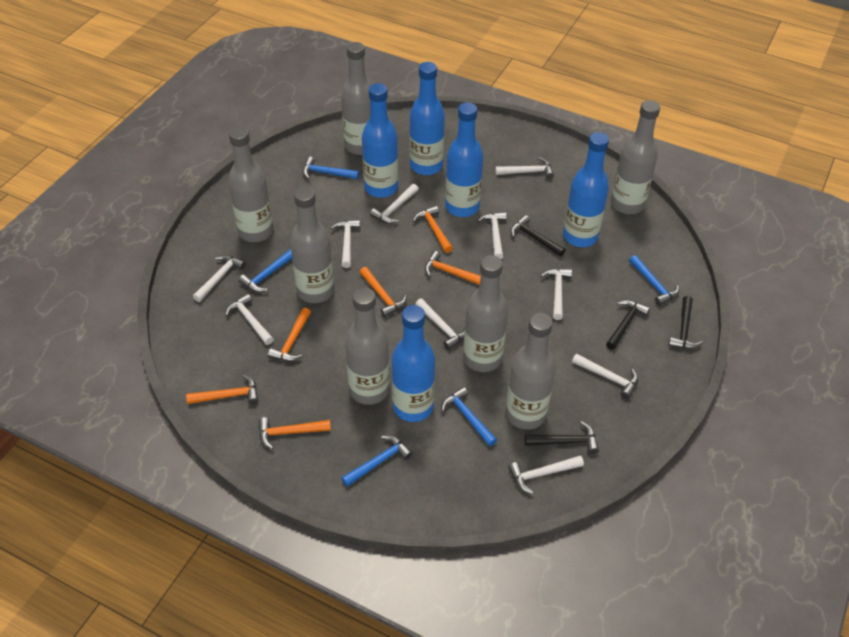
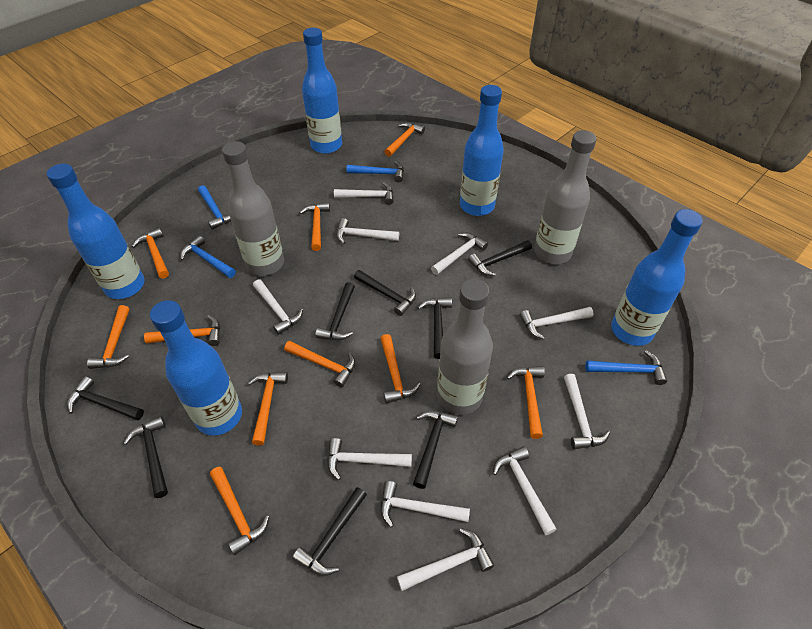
black hammer: [510,215,566,256] [525,421,599,454] [606,300,650,350] [668,296,703,349] = 4 -> [67,376,144,420] [123,416,168,498] [292,487,367,576] [315,282,355,340] [354,270,416,316] [413,411,458,489] [418,297,452,359] [468,240,532,276] = 8
blue hammer: [238,249,292,292] [302,156,359,179] [341,435,412,487] [441,387,497,447] [629,255,679,306] = 5 -> [180,235,236,278] [198,185,231,230] [346,161,404,182] [585,351,667,385] = 4
grey bottle: [228,127,274,242] [290,187,334,303] [341,42,372,155] [345,288,390,405] [463,255,508,372] [506,313,556,430] [611,100,660,214] = 7 -> [222,141,284,276] [437,279,493,415] [534,130,597,264] = 3
orange hammer: [186,375,258,404] [258,417,331,449] [268,308,311,362] [360,267,406,317] [413,205,453,253] [424,251,481,285] = 6 -> [87,305,129,369] [132,228,169,279] [144,315,220,346] [210,467,269,555] [248,372,288,446] [284,341,355,388] [299,202,330,251] [380,334,420,404] [384,122,425,157] [507,366,545,439] = 10

